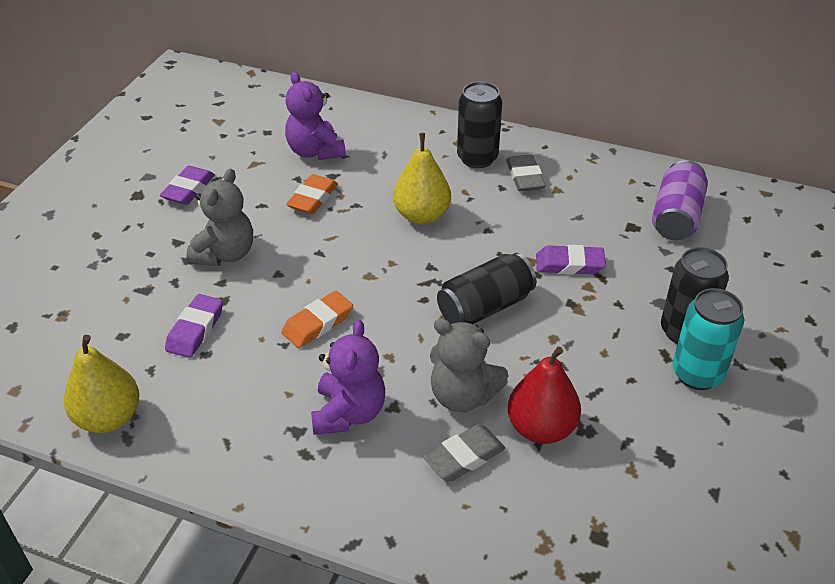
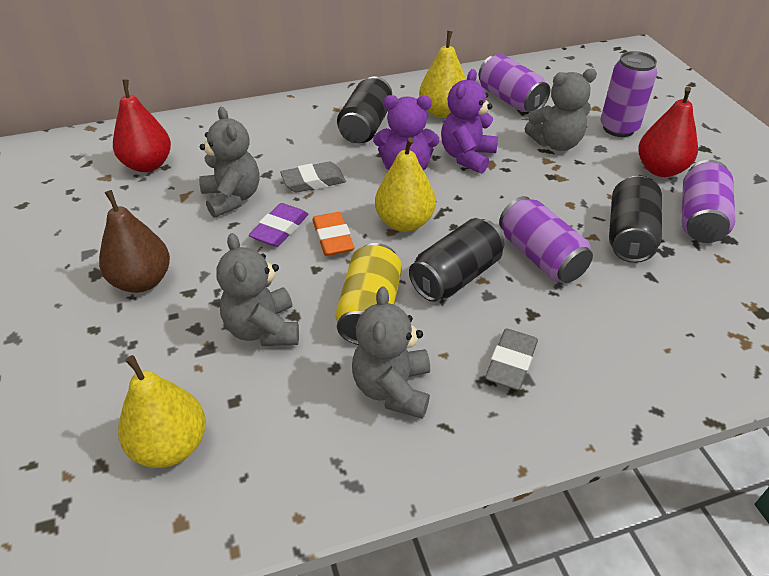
brown pear: none = 0 -> [99,190,170,293] = 1
grey teddy bear: [186,168,253,266] [430,318,509,412] = 2 -> [199,107,259,218] [216,233,299,346] [352,287,430,419] [525,69,597,151] = 4
orange eraser: [281,291,353,348] [286,174,338,214] = 2 -> [312,212,354,256] = 1
purple can: [652,160,708,240] = 1 -> [479,54,550,113] [499,196,593,283] [601,51,657,137] [681,160,735,243] = 4
purple eraser: [160,166,215,205] [165,294,223,358] [536,245,606,275] = 3 -> [249,203,308,247] = 1
red pear: [508,347,581,444] = 1 -> [113,79,171,172] [638,87,698,177] = 2
turquoise can: [672,288,744,390] = 1 -> none = 0
yellow can: none = 0 -> [335,243,402,345] = 1
yellow pear: [64,335,139,433] [393,133,451,224] = 2 -> [118,355,206,468] [375,137,436,232] [419,31,466,118] = 3

